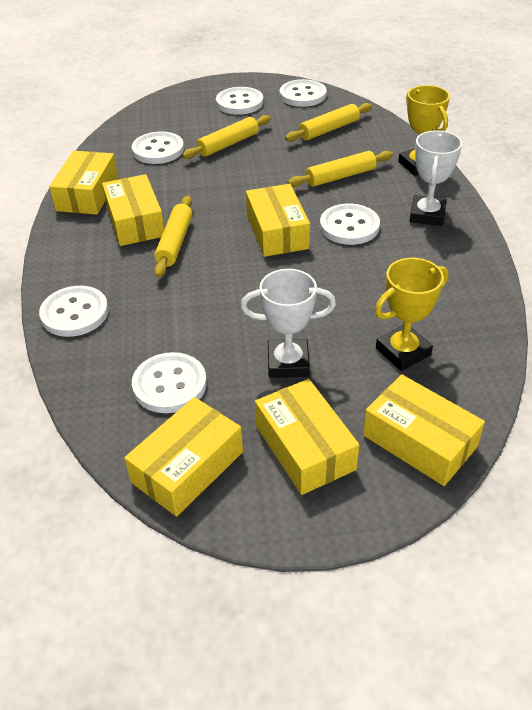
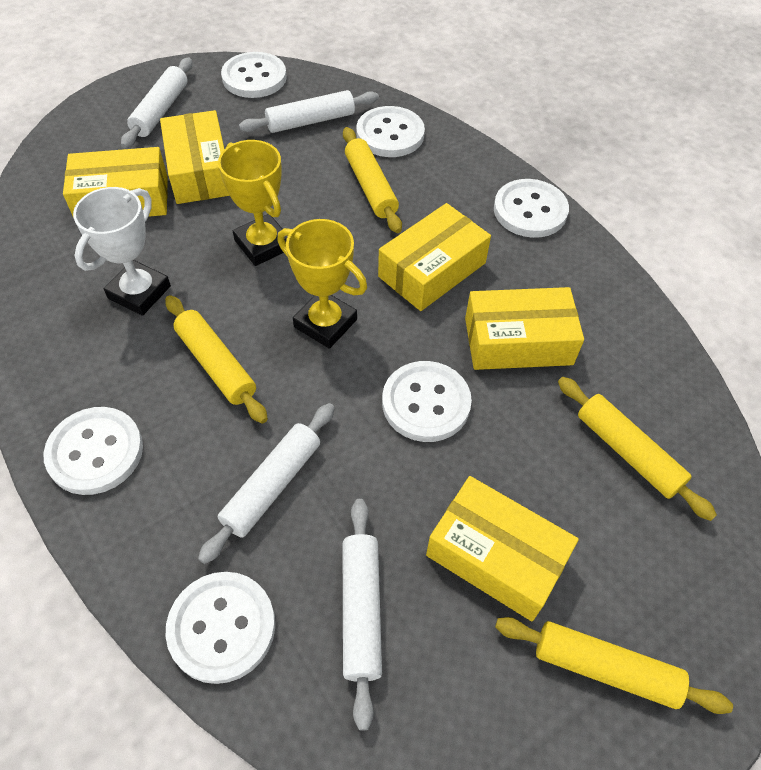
white rolling pin: none = 0 -> [121,58,192,149] [198,403,335,564] [239,90,379,133] [343,499,382,731] = 4
white trophy: [241,269,336,378] [410,130,462,226] = 2 -> [73,187,171,316] = 1
yellow box: [49,151,118,215] [102,174,164,246] [124,397,243,517] [246,184,310,257] [255,379,359,495] [363,374,485,486] = 6 -> [63,147,168,217] [160,110,230,204] [378,203,491,311] [426,476,579,621] [465,287,584,370] = 5

